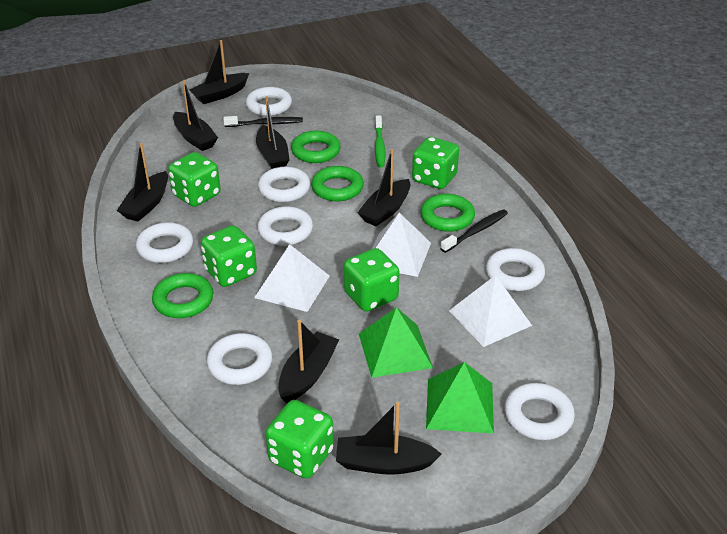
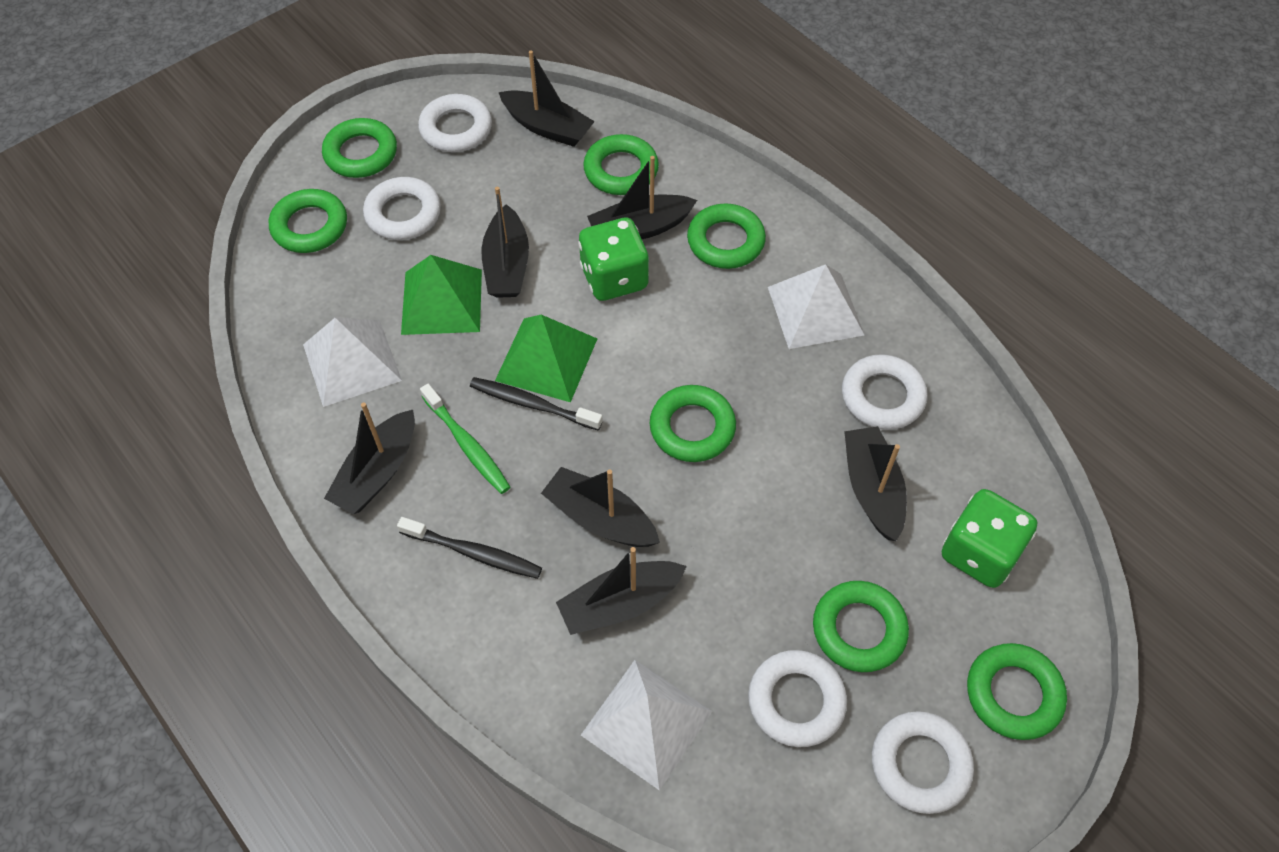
green dice: [168,152,221,207] [201,225,257,287] [265,400,334,478] [343,248,400,312] [412,137,459,189] = 5 -> [578,218,649,301] [942,489,1037,588] = 2
green ring: [152,273,214,318] [291,131,341,163] [311,166,364,201] [420,194,475,232] = 4 -> [269,189,347,253] [322,118,397,178] [583,134,659,195] [650,385,736,462] [687,204,766,269] [813,581,909,672] [967,643,1067,740] = 7
white ring: [136,222,193,263] [206,333,272,385] [246,87,292,116] [257,206,313,246] [258,167,310,202] [486,248,545,291] [504,383,575,440] = 7 -> [363,177,441,240] [418,94,492,152] [748,650,847,747] [842,354,927,430] [872,711,974,814] = 5

